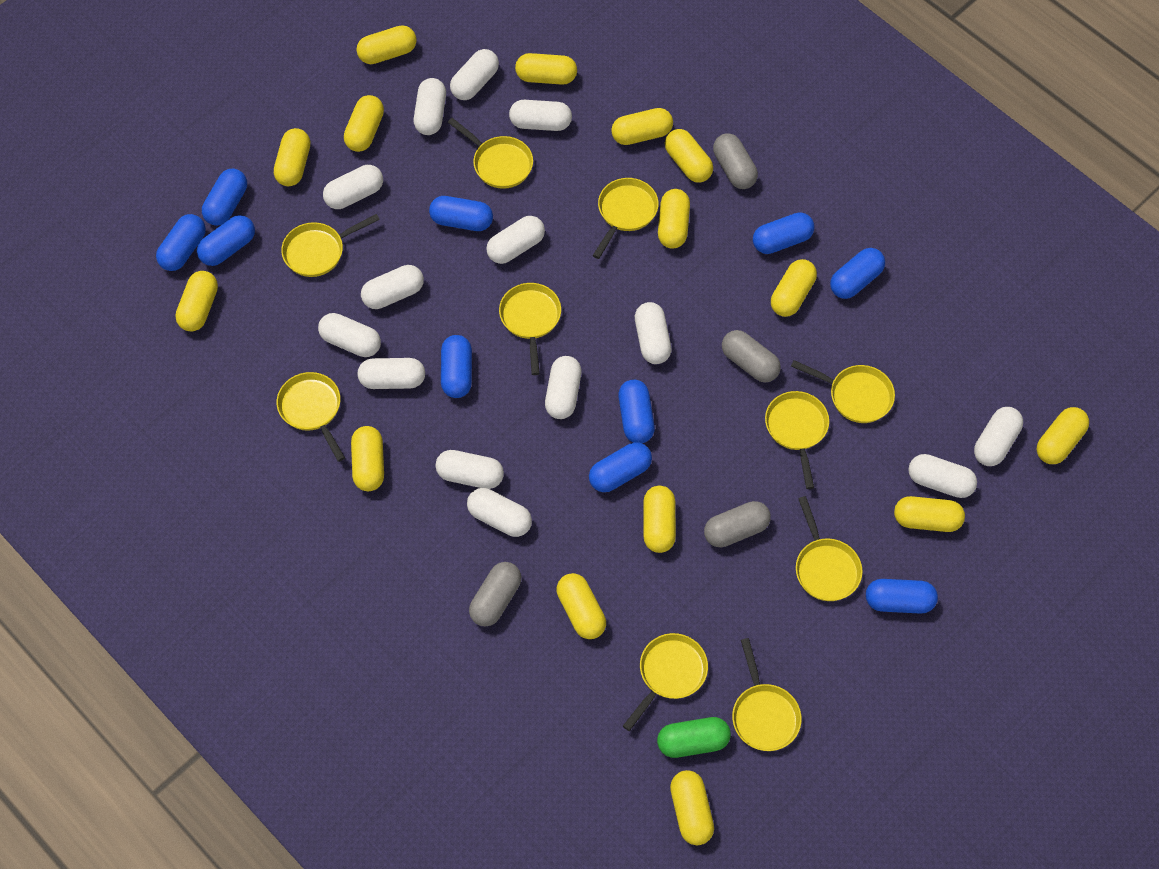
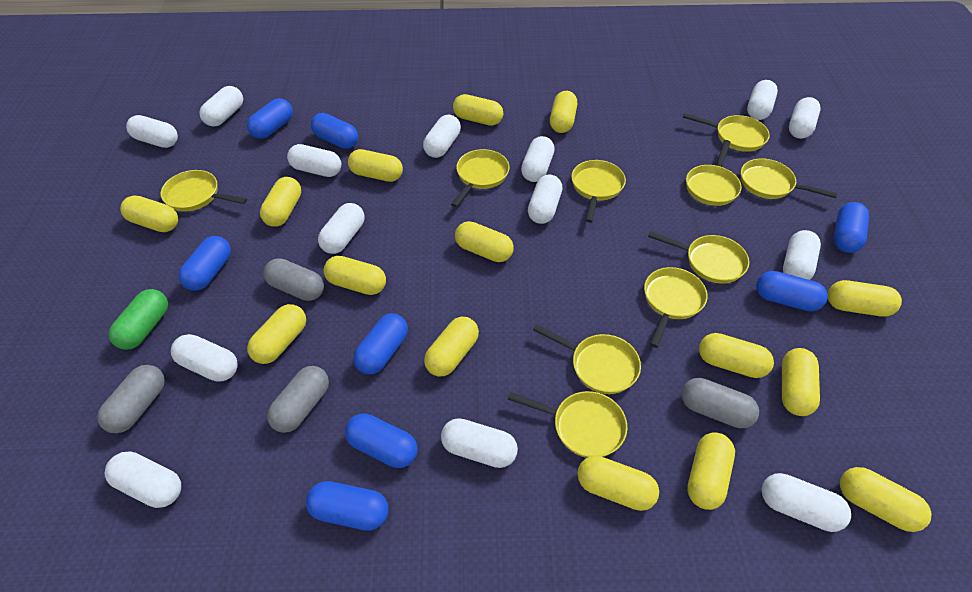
blue capsule: [156,214,206,271] [197,215,255,266] [202,169,247,226] [429,196,493,231] [441,335,472,398] [589,442,652,492] [618,380,655,443] [753,212,814,254] [830,248,885,299] [866,579,938,614] = 10 -> [179,236,231,291] [247,98,293,139] [306,481,389,531] [311,113,358,149] [345,413,418,468] [353,313,408,374] [756,271,828,311] [834,202,869,253] = 8

